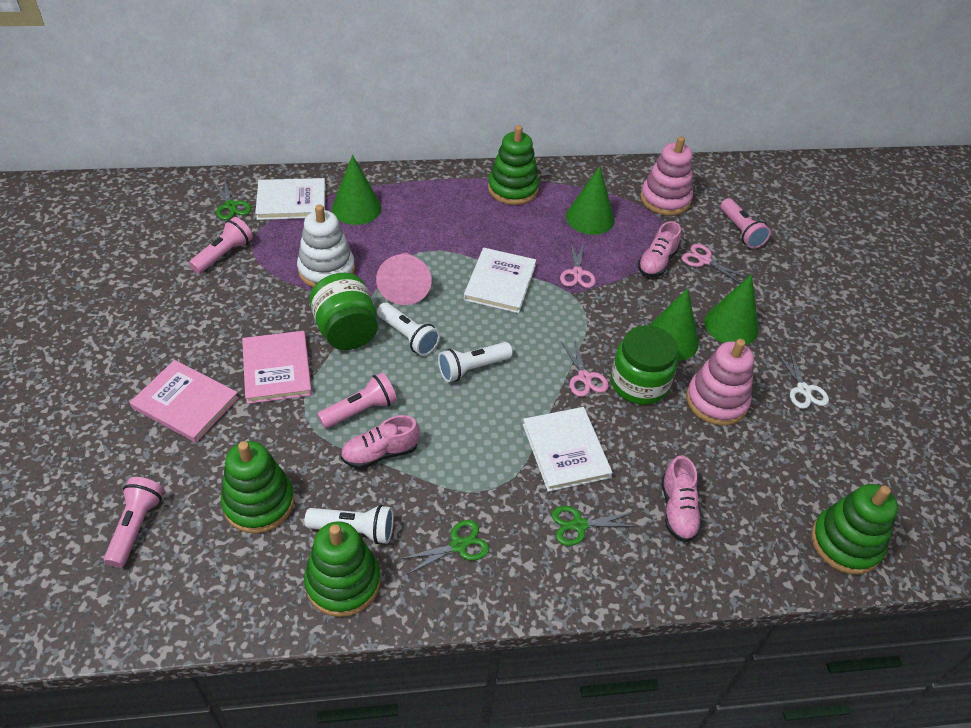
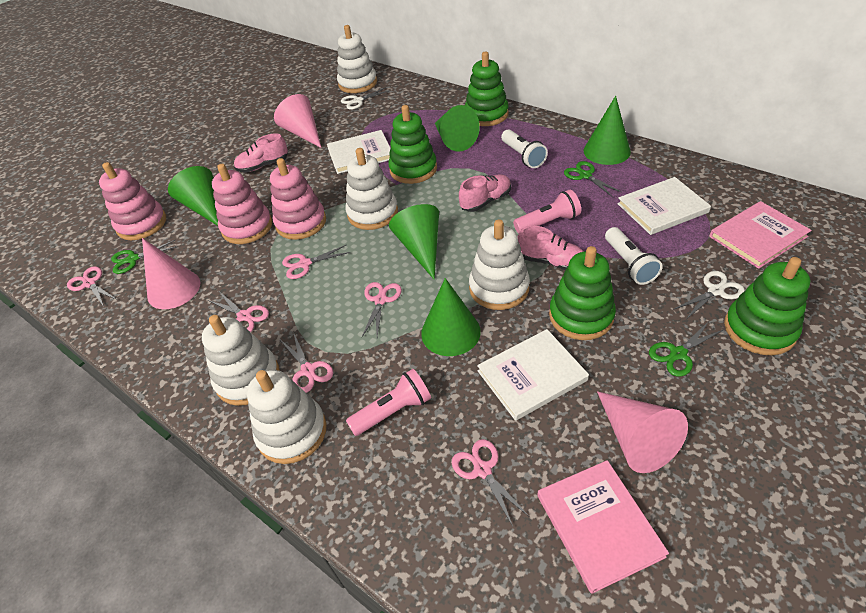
green cone: [332,155,382,225] [566,166,615,235] [649,288,699,361] [704,274,759,345] = 4 -> [168,166,218,226] [389,204,439,280] [421,278,481,356] [435,105,480,152] [584,96,631,165] = 5
green jar: [309,273,378,350] [611,325,678,405] = 2 -> none = 0
pink cone: [376,252,432,305] = 1 -> [142,238,200,309] [274,94,321,148] [597,391,688,473] = 3
pink flashlight: [104,477,164,568] [189,217,253,274] [317,372,397,428] [720,198,771,249] = 4 -> [346,369,431,436] [513,189,581,233] = 2
pink scissors: [560,241,596,288] [561,338,609,397] [682,244,748,284] = 3 -> [67,266,116,307] [208,292,269,332] [281,332,333,393] [282,245,350,279] [362,282,402,337] [452,439,529,526] = 6
pink stacking toy: [640,136,693,216] [686,339,754,426] = 2 -> [99,162,166,240] [212,164,272,244] [270,158,326,240] = 3
white flashlight: [304,505,394,544] [377,303,440,356] [438,342,513,382] = 3 -> [501,129,548,168] [605,227,662,285] = 2
white scissors: [776,350,829,409] = 1 -> [341,87,389,110] [673,271,745,318] = 2
white stacking toy: [297,205,355,287] = 1 -> [202,315,280,406] [247,370,327,464] [337,25,377,93] [345,148,398,230] [469,219,530,310] = 5

